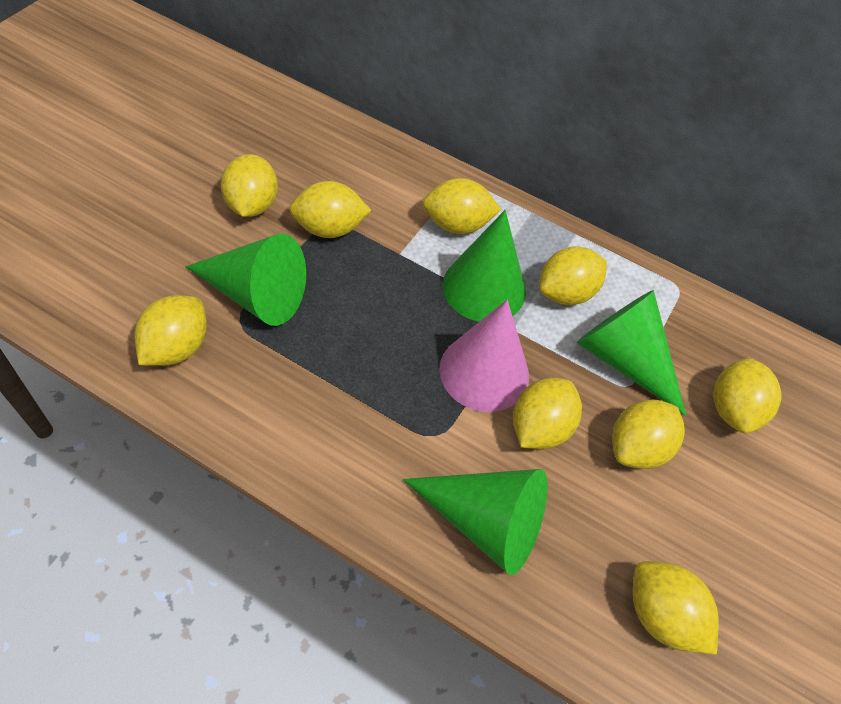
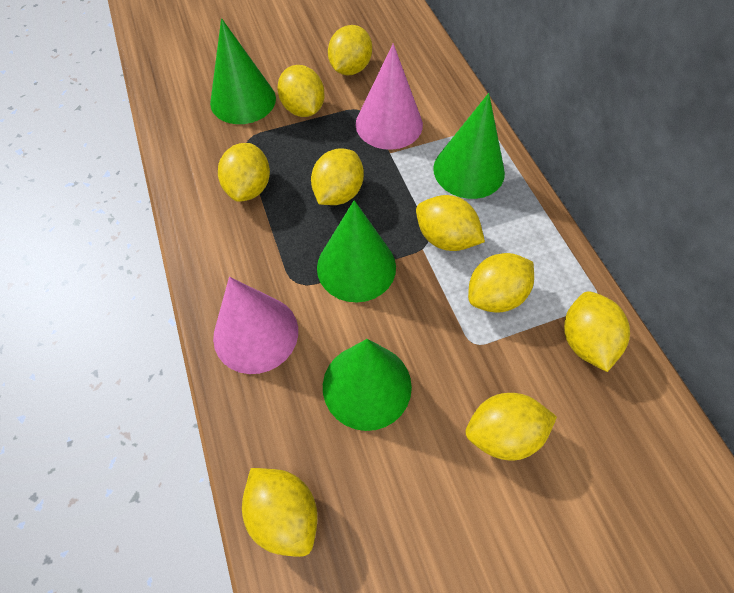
pink cone: [439,300,529,412] = 1 -> [213,277,298,374] [356,43,423,150] = 2

